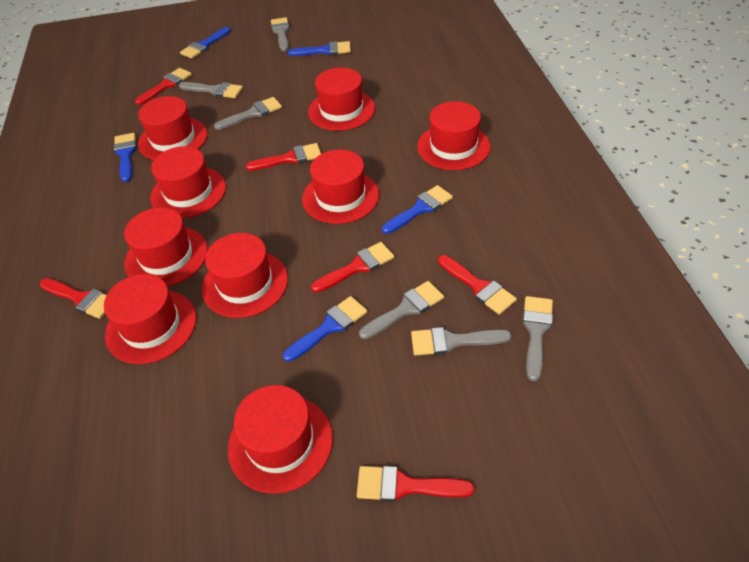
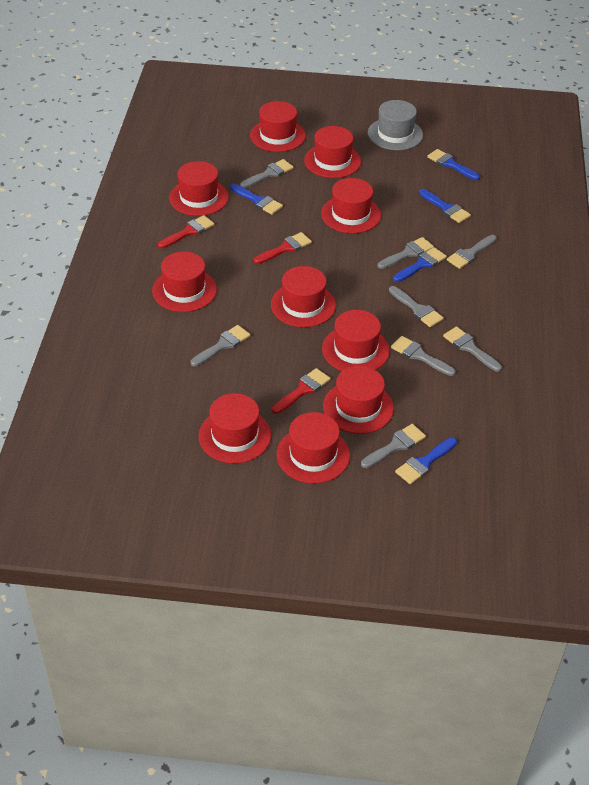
grey brush: [179,82,243,98] [214,97,282,130] [271,17,290,51] [359,281,444,339] [411,327,512,356] [522,296,553,381] = 6 -> [191,325,251,367] [240,159,294,188] [361,424,426,468] [378,237,434,269] [389,286,444,327] [391,336,456,376] [443,326,502,372] [447,235,497,269] = 8
grey hat: none = 0 -> [368,100,423,150] = 1
red brush: [40,278,107,319] [135,68,192,105] [246,143,321,171] [311,242,394,293] [357,466,475,502] [438,255,517,315] = 6 -> [158,215,215,248] [254,232,312,264] [272,368,331,414] = 3
red hat: [104,274,196,364] [124,207,208,287] [138,96,208,160] [150,146,226,219] [202,233,288,318] [228,385,333,494] [302,150,379,224] [308,68,375,131] [417,101,491,170] = 9 -> [152,251,217,312] [169,161,229,216] [198,393,271,464] [250,101,306,152] [271,266,336,327] [276,412,350,484] [304,126,361,178] [321,178,381,234] [322,310,390,371] [323,366,394,434] = 10

